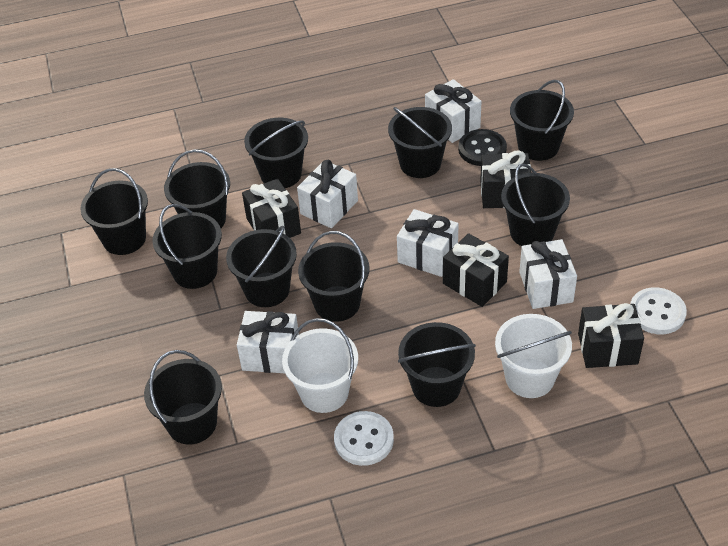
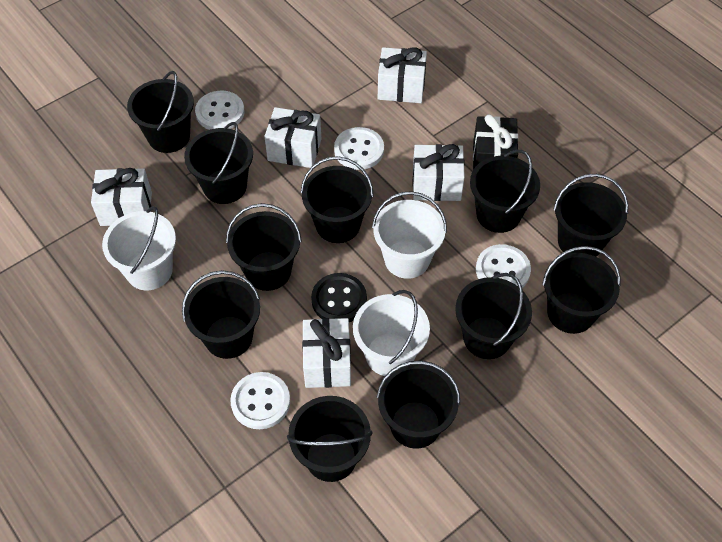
black gift: [242,178,301,238] [443,233,509,307] [480,150,531,208] [578,303,644,368] = 4 -> [473,114,518,170] = 1
white bucket: [282,318,358,413] [495,314,572,398] = 2 -> [102,206,176,290] [353,290,430,376] [372,191,447,279] = 3
white button: [334,411,394,466] [630,287,687,334] = 2 -> [195,91,245,130] [230,372,290,429] [334,127,384,170] [476,244,531,288] = 4

